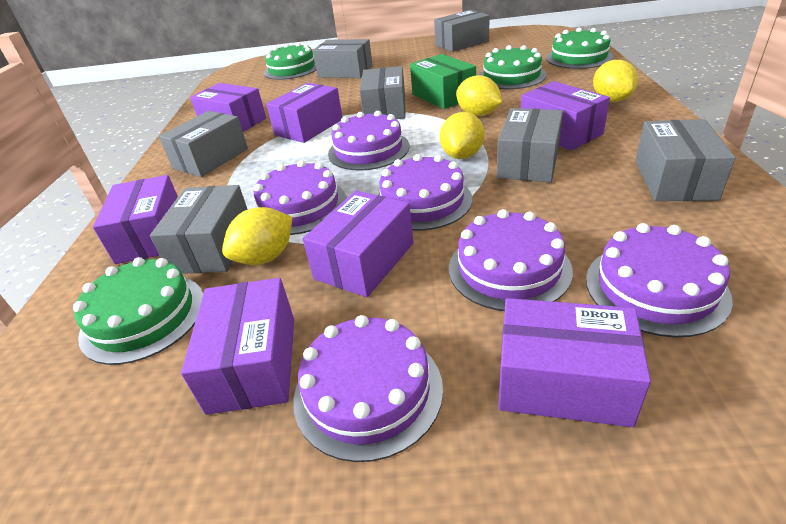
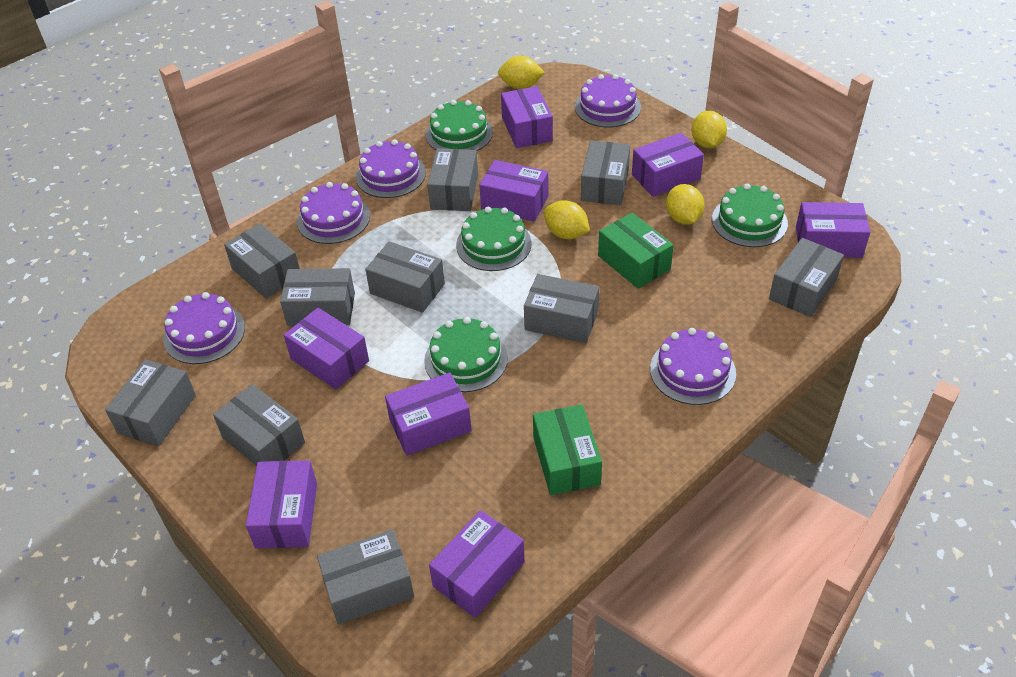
green box: [410,54,476,109] = 1 -> [533,404,602,495] [598,213,674,289] = 2
grey box: [150,185,248,274] [159,111,248,177] [313,39,373,78] [359,66,405,119] [434,10,490,52] [497,108,563,182] [635,119,736,201] = 7 -> [105,359,196,446] [213,384,305,466] [224,223,300,299] [280,268,355,326] [317,529,414,625] [365,241,445,313] [427,148,478,211] [524,274,599,343] [581,140,630,205] [769,238,844,317] = 10
purple box: [93,175,178,264] [181,278,294,415] [190,83,266,132] [266,83,343,143] [303,191,413,297] [498,298,651,427] [521,81,610,151] = 7 -> [246,460,317,548] [284,308,369,390] [385,372,472,456] [429,510,525,618] [479,160,548,222] [501,86,553,148] [632,133,704,197] [796,202,870,258] = 8
purple cake: [254,160,347,235] [293,315,443,462] [328,111,409,171] [378,154,472,231] [449,209,573,311] [586,223,733,338] = 6 -> [163,292,245,364] [297,182,370,244] [356,139,426,198] [575,74,641,127] [650,328,736,405] = 5

